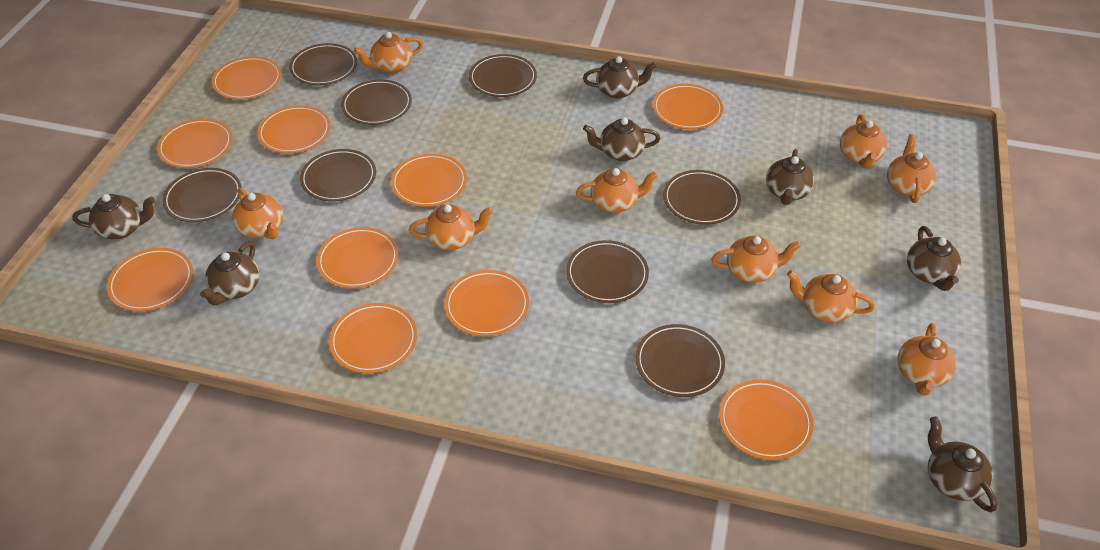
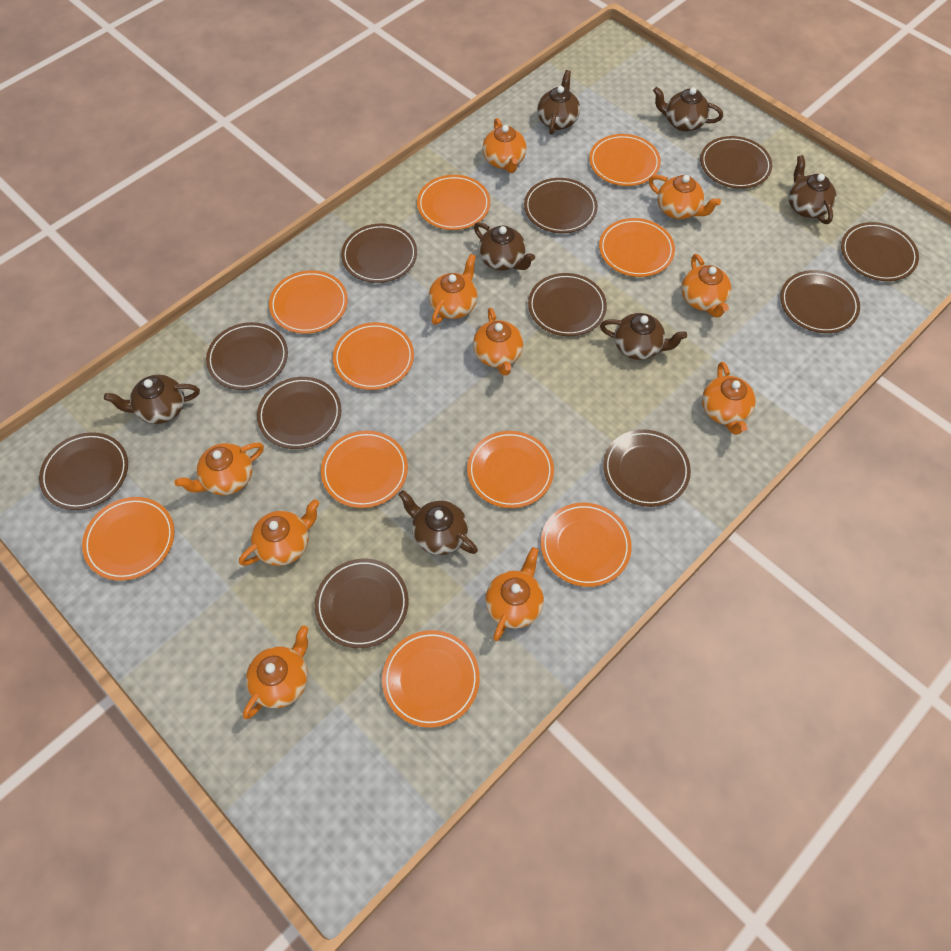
brown plate: [162,168,242,222] [289,43,357,85] [300,149,376,202] [341,79,412,125] [469,54,537,97] [566,240,649,303] [635,324,725,397] [663,170,741,225] = 8 -> [39,432,128,510] [206,322,288,390] [257,377,341,449] [315,559,409,648] [341,224,417,283] [524,178,598,233] [528,273,607,336] [603,430,691,507] [700,136,772,188] [780,270,860,333] [841,222,919,281] = 11
orange teapot: [232,188,283,239] [354,32,423,73] [409,205,493,250] [576,168,658,213] [711,236,801,283] [787,270,875,323] [840,114,887,168] [887,134,937,203] [898,323,957,396] = 9 -> [175,443,264,495] [239,499,319,566] [243,625,309,719] [429,254,478,325] [473,308,523,376] [482,118,527,173] [485,547,544,641] [649,175,721,219] [682,254,731,318] [702,362,756,435] = 10

